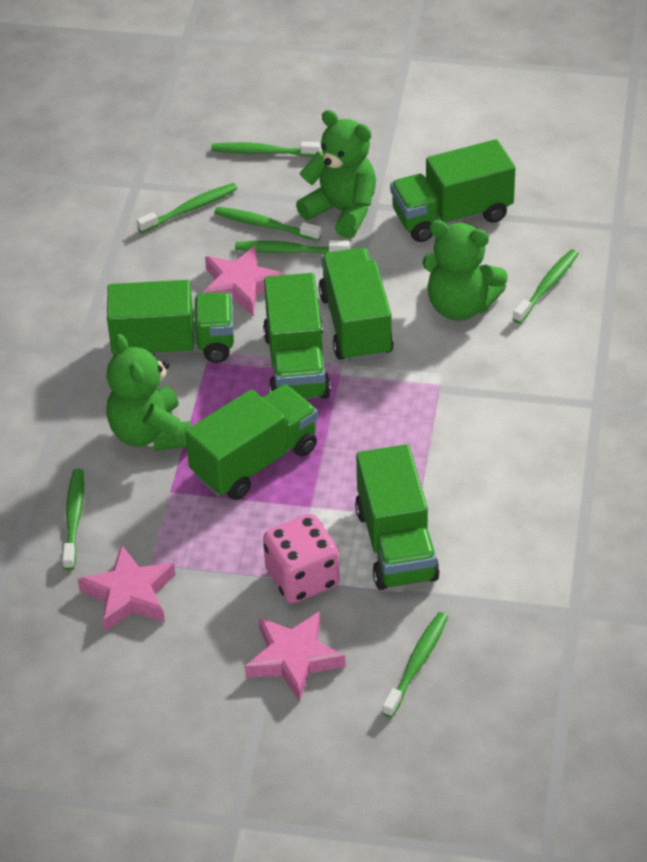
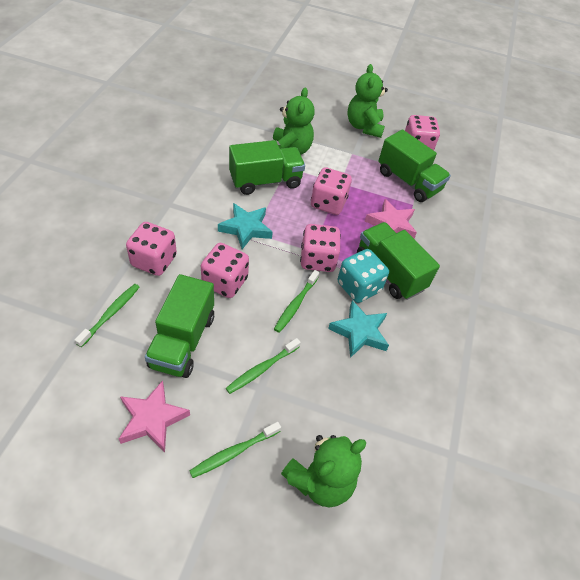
green toothbrush: [62,469,84,570] [137,183,237,233] [211,141,321,157] [214,207,321,241] [235,240,350,254] [382,612,448,718] [513,249,579,323] = 7 -> [74,284,140,348] [190,422,281,478] [226,338,301,394] [274,270,319,333] = 4
green truck: [107,280,234,363] [185,384,318,500] [263,273,331,399] [318,248,394,362] [355,444,440,590] [390,139,515,242] = 6 -> [145,274,214,378] [229,140,305,195] [357,222,440,300] [378,129,451,202] = 4
pink dice: [263,514,340,603] = 1 -> [126,222,177,276] [201,243,249,298] [300,224,341,272] [311,167,352,215] [405,115,440,150] = 5
pink star: [78,545,175,631] [203,245,285,315] [245,611,346,702] = 3 -> [119,380,190,452] [365,199,417,238] = 2
turquoise dice: none = 0 -> [338,249,389,303] = 1
turquoise star: none = 0 -> [218,203,273,249] [328,300,389,358] = 2

